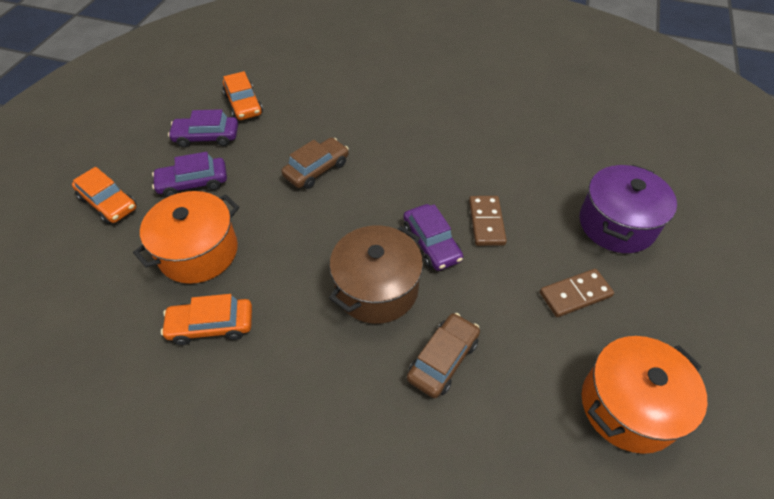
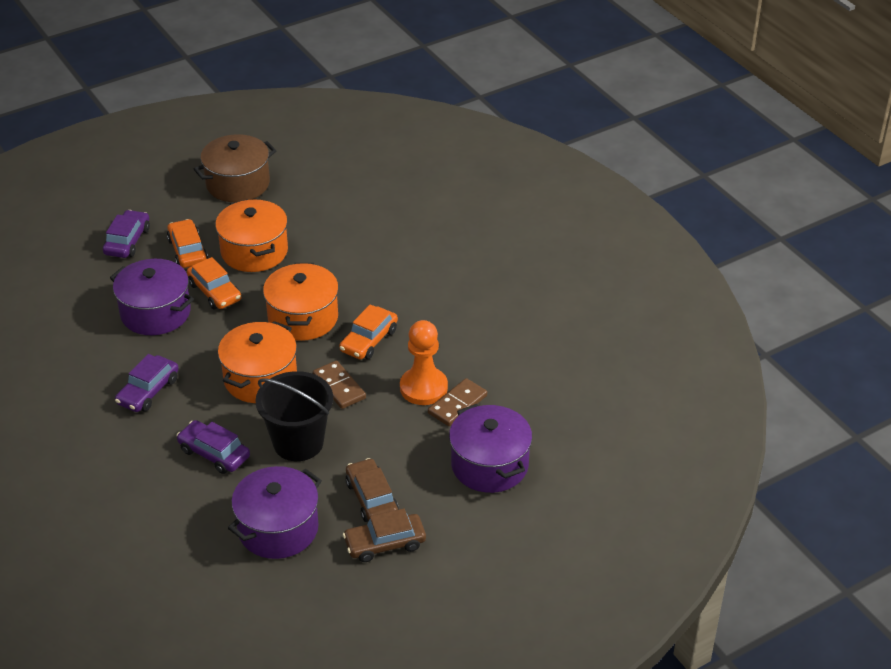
black bucket: none = 0 -> [255,371,333,461] = 1
orange pawn: none = 0 -> [400,320,448,405] = 1
orange pot: [133,191,239,284] [582,336,707,454] = 2 -> [215,199,288,272] [218,321,297,403] [263,263,339,341] = 3
purple pot: [580,164,677,253] = 1 -> [110,259,194,335] [228,466,322,559] [449,404,532,493] = 3

